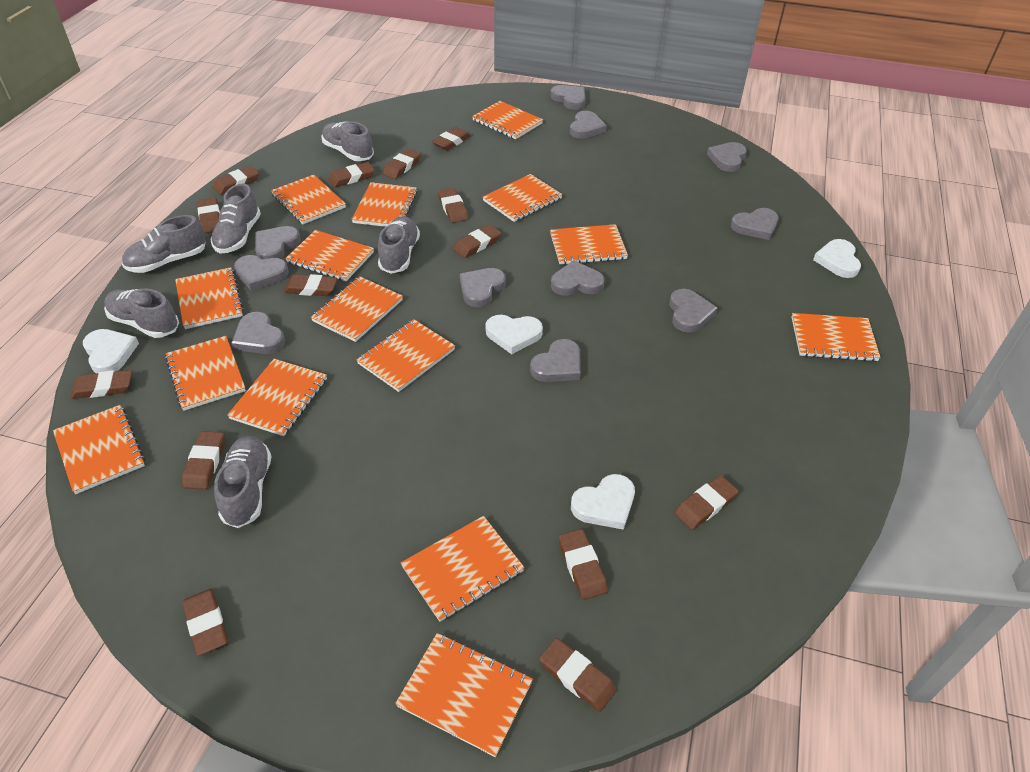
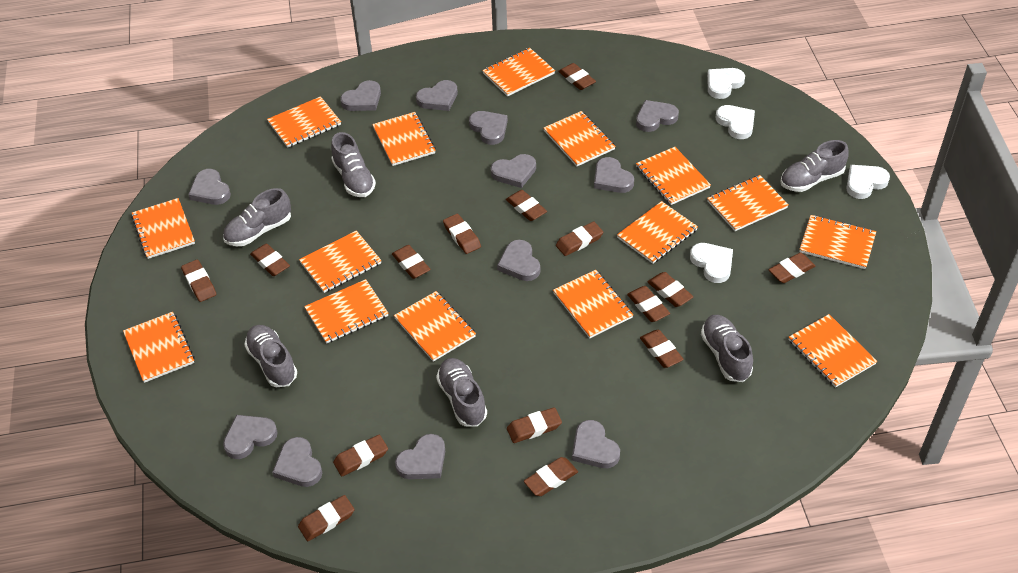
brown eraser: [70,370,132,399] [182,431,224,490] [182,589,228,656] [198,197,220,233] [212,166,259,195] [284,274,338,296] [328,162,375,187] [382,148,421,179] [432,127,471,150] [438,188,469,223] [453,225,501,258] [539,638,617,712] [559,529,608,600] [674,476,739,530] = 14 -> [181,260,216,302] [250,243,290,276] [298,495,355,541] [333,435,388,476] [392,245,431,279] [443,214,481,254] [506,190,547,221] [507,407,562,443] [524,457,578,496] [556,221,603,256] [558,63,596,90] [627,286,670,322] [640,330,684,368] [648,272,693,307] [768,253,815,283] = 15
grey heart: [231,312,285,354] [234,255,289,291] [255,226,300,259] [460,268,506,307] [530,339,581,382] [551,85,586,110] [551,260,605,296] [570,111,607,139] [669,289,717,333] [707,142,747,172] [731,208,778,240] = 11 -> [188,169,231,205] [223,415,277,459] [272,437,322,487] [340,80,381,111] [395,434,445,479] [416,80,458,111] [469,111,508,145] [491,154,536,188] [497,240,540,281] [572,420,620,468] [594,157,634,193] [636,100,679,132] = 12

